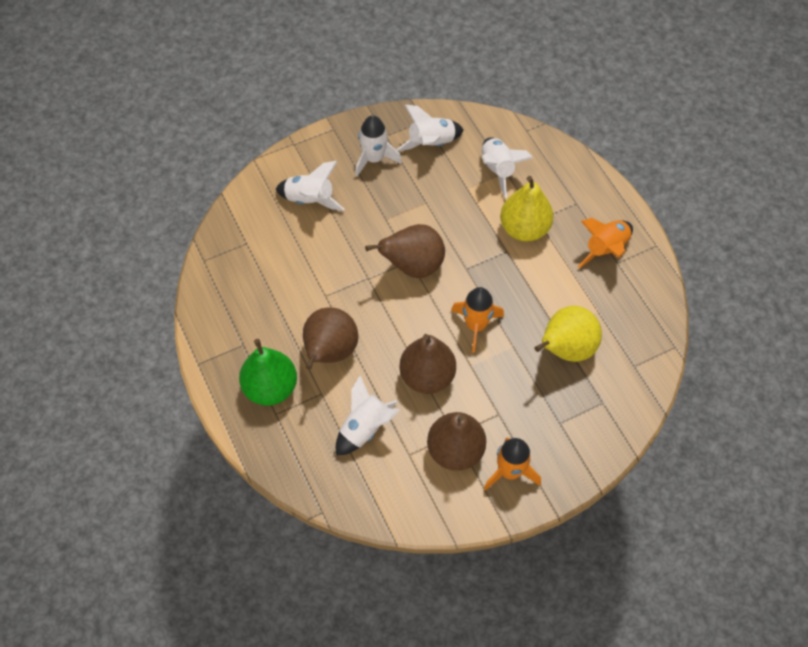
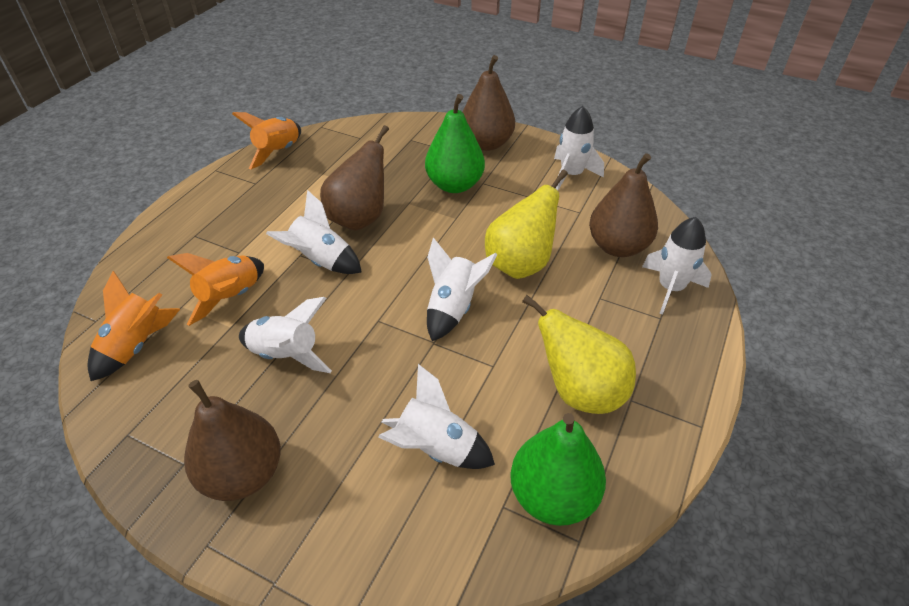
green pear: [239,339,297,406] = 1 -> [425,94,485,193] [510,413,606,526] = 2
white rocket: [275,161,344,211] [336,376,400,456] [355,115,402,177] [397,104,464,151] [482,137,533,198] = 5 -> [239,297,332,373] [266,190,362,274] [378,364,495,469] [427,237,498,341] [554,106,604,190] [642,217,712,315] = 6

